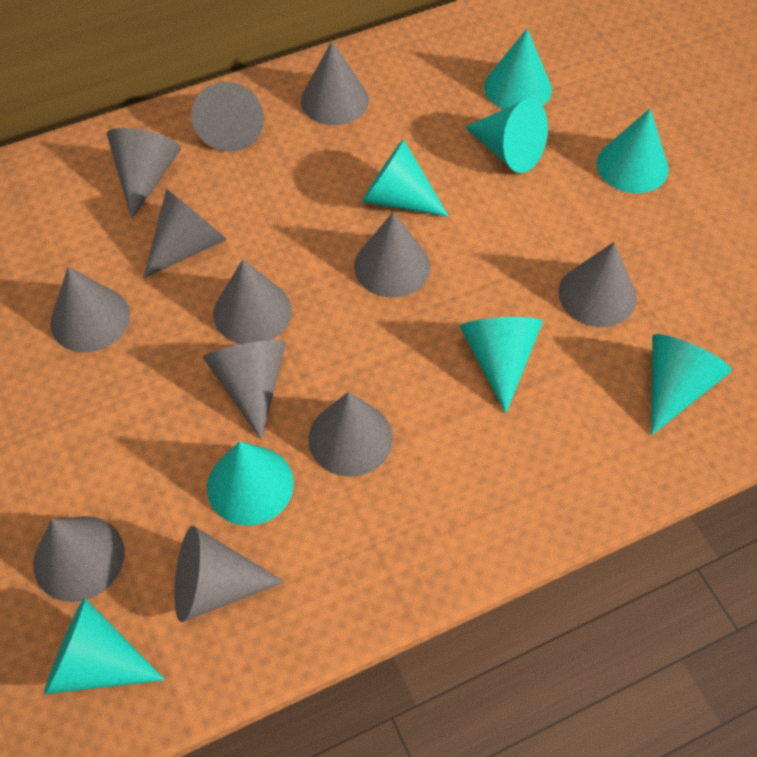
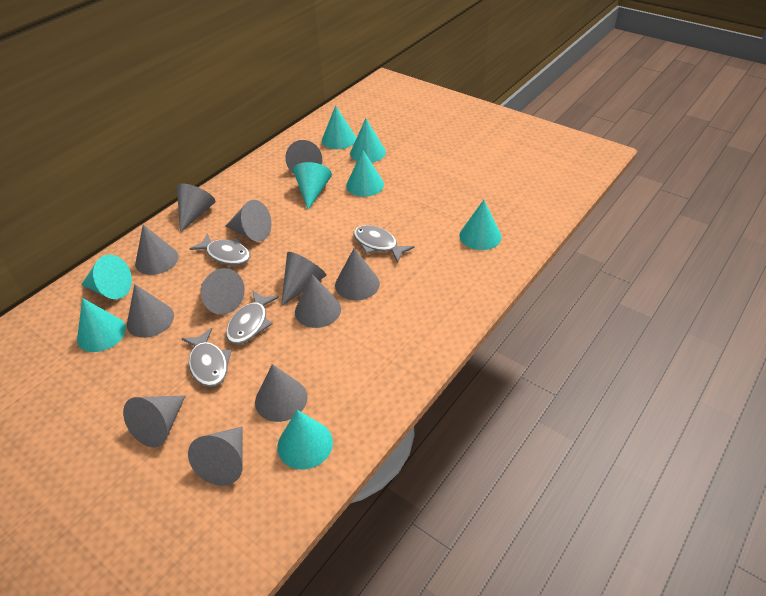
grey fish: none = 0 -> [182,328,232,387] [190,233,250,266] [226,290,279,344] [354,225,414,263] = 4

